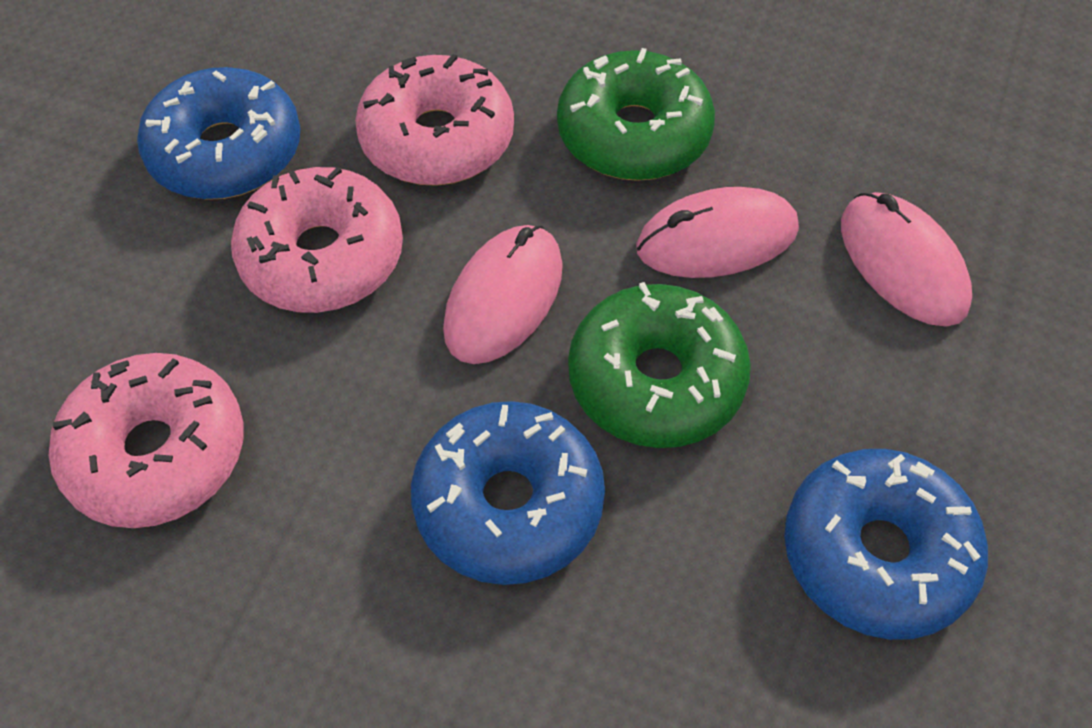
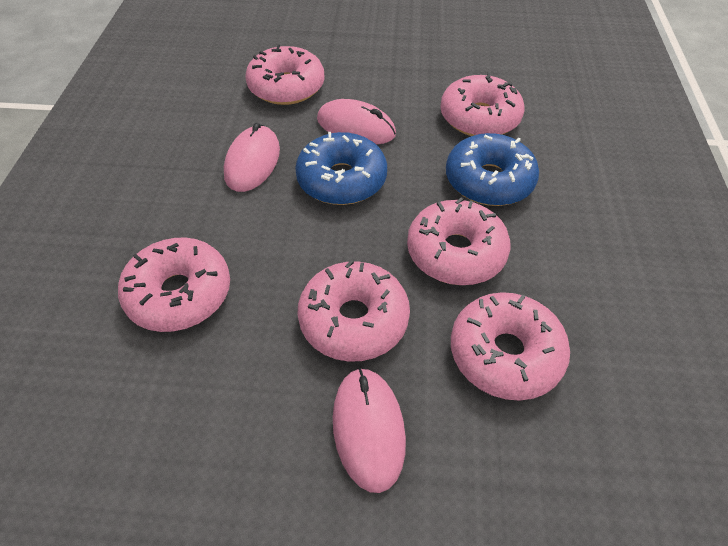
blue donut: [137,67,301,200] [411,401,605,585] [784,449,988,640] = 3 -> [295,132,387,205] [446,133,539,206] = 2
green donut: [557,48,715,181] [568,282,751,448] = 2 -> none = 0
pink donut: [49,353,244,528] [231,167,403,313] [355,54,514,186] = 3 -> [118,238,230,332] [245,44,325,105] [298,260,410,362] [407,198,511,285] [440,73,524,136] [451,292,570,401] = 6

